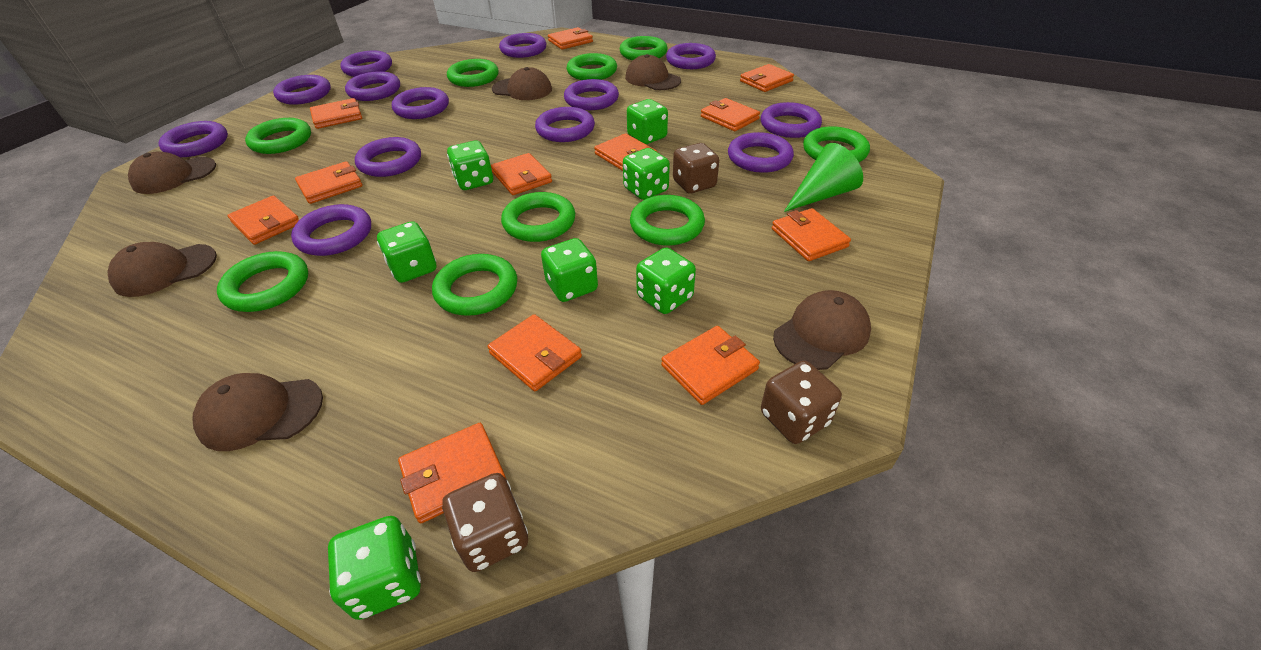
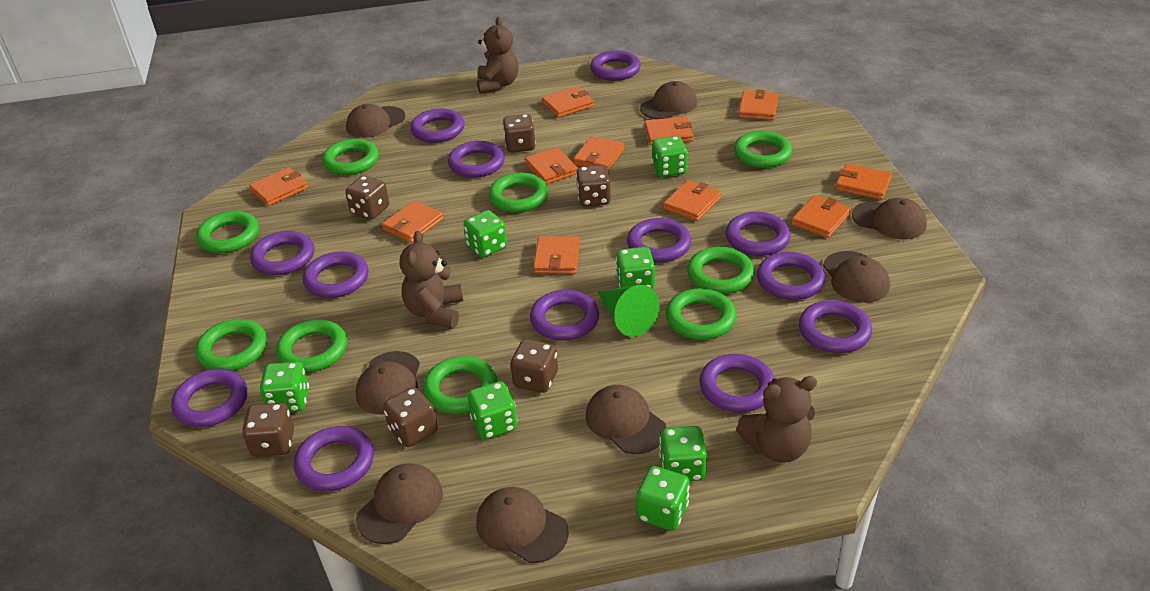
brown cap: [108,242,217,297] [128,152,216,194] [193,373,323,451] [492,67,552,100] [625,54,681,90] [773,290,871,370] = 6 -> [346,104,405,138] [356,351,420,415] [356,463,443,544] [476,487,569,563] [586,385,666,454] [640,81,697,119] [823,251,890,303] [852,198,927,240] = 8
brown dice: [442,473,528,572] [673,143,719,193] [761,361,842,444] = 3 -> [242,403,294,457] [345,176,389,219] [383,387,438,447] [503,114,536,153] [510,339,558,393] [576,165,611,207] = 6
brown teddy bear: none = 0 -> [400,231,463,328] [477,17,519,94] [736,376,817,463] = 3
orange wallet: [227,196,299,245] [295,161,363,204] [310,98,362,129] [398,423,507,524] [487,314,582,391] [491,153,552,195] [548,27,593,50] [594,133,657,171] [661,326,760,405] [701,98,760,131] [740,64,794,92] [772,208,851,261] = 12 -> [249,167,308,206] [382,200,444,243] [525,147,578,184] [533,236,580,274] [542,86,594,118] [573,136,624,170] [645,117,693,145] [663,180,721,221] [738,89,778,120] [791,195,851,238] [835,164,892,200] = 11

